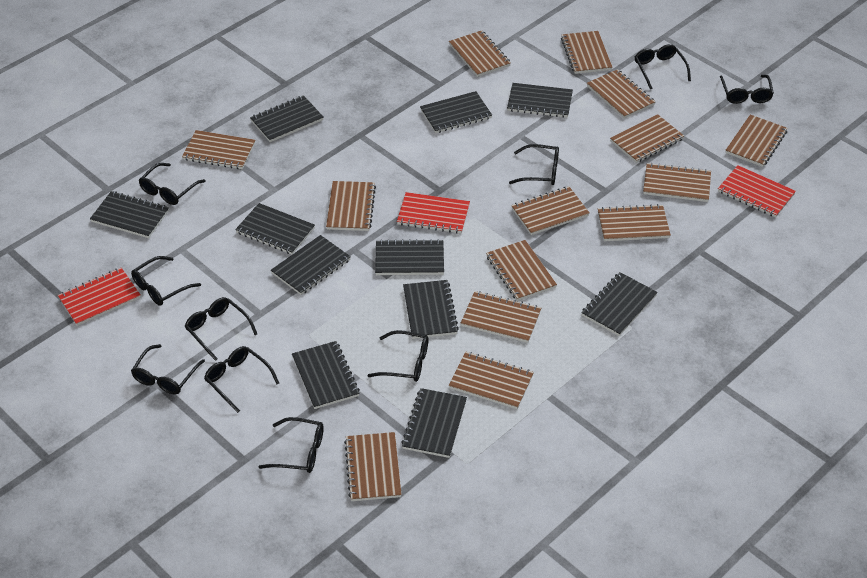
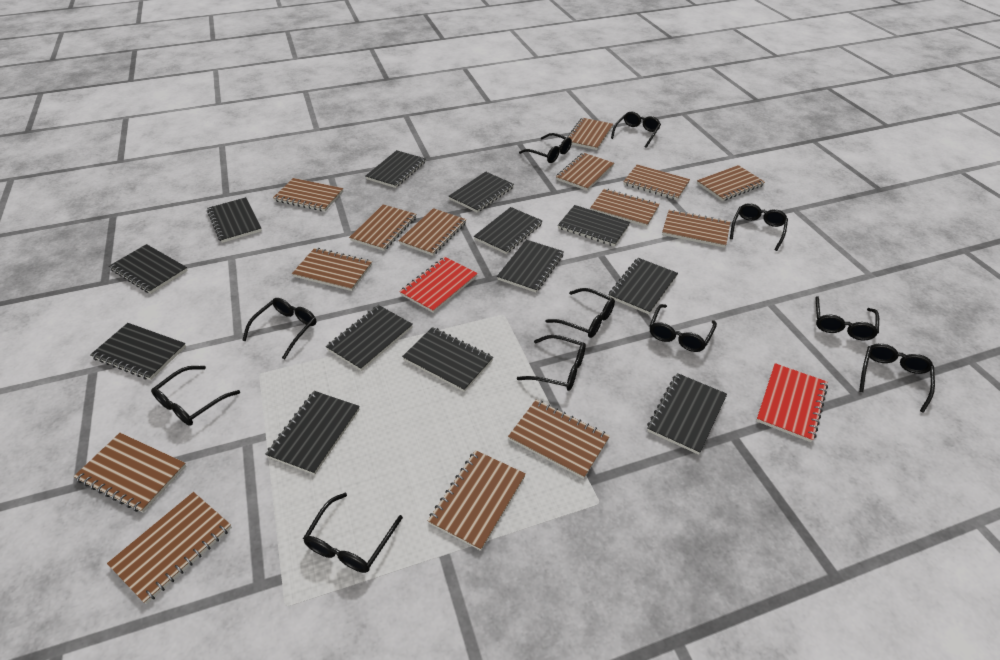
black glasses: [131,256,201,306] [131,344,205,394] [139,163,206,205] [185,297,257,361] [204,346,279,413] [259,417,324,473] [367,330,429,382] [509,144,559,185] [635,44,691,89] [720,75,774,104] = 10 -> [151,366,240,425] [242,298,316,359] [303,493,403,573] [517,335,586,391] [519,133,572,163] [545,288,615,338] [611,112,661,148] [650,304,717,352] [730,203,788,251] [815,296,879,341] [859,344,935,413] = 11
black notebook: [90,191,169,238] [235,203,315,254] [250,95,324,142] [271,235,351,295] [292,341,360,409] [375,239,444,275] [401,388,467,458] [403,280,459,339] [420,91,492,133] [507,83,573,118] [581,272,658,336] = 11 -> [90,323,186,380] [109,244,188,294] [207,197,262,243] [265,391,360,475] [326,305,413,371] [365,150,426,188] [402,327,493,392] [449,172,514,213] [474,207,542,254] [497,240,564,292] [558,205,630,247] [609,258,678,314] [647,373,727,455] = 13
red notebook: [58,268,141,326] [397,192,470,234] [718,165,796,218] = 3 -> [400,257,478,313] [756,363,828,442] = 2

